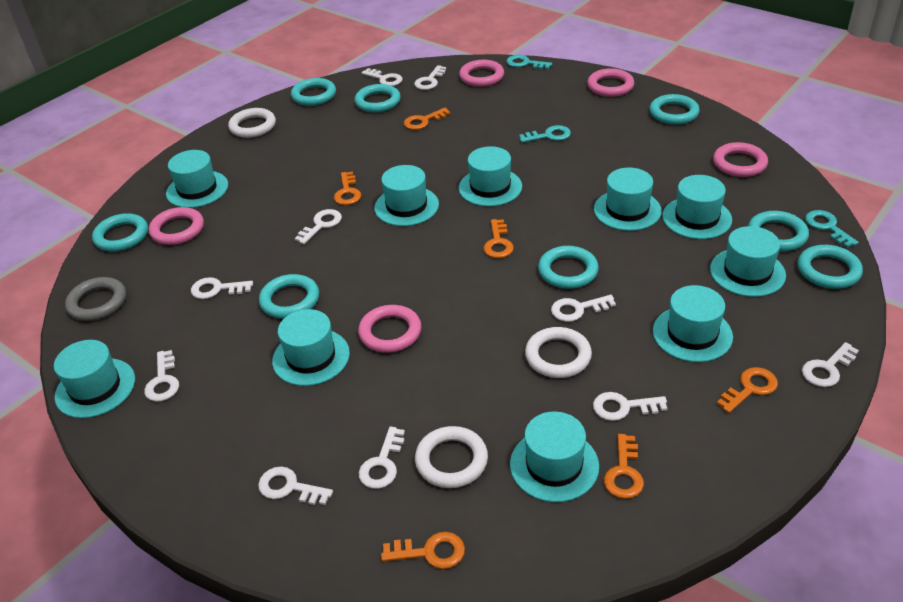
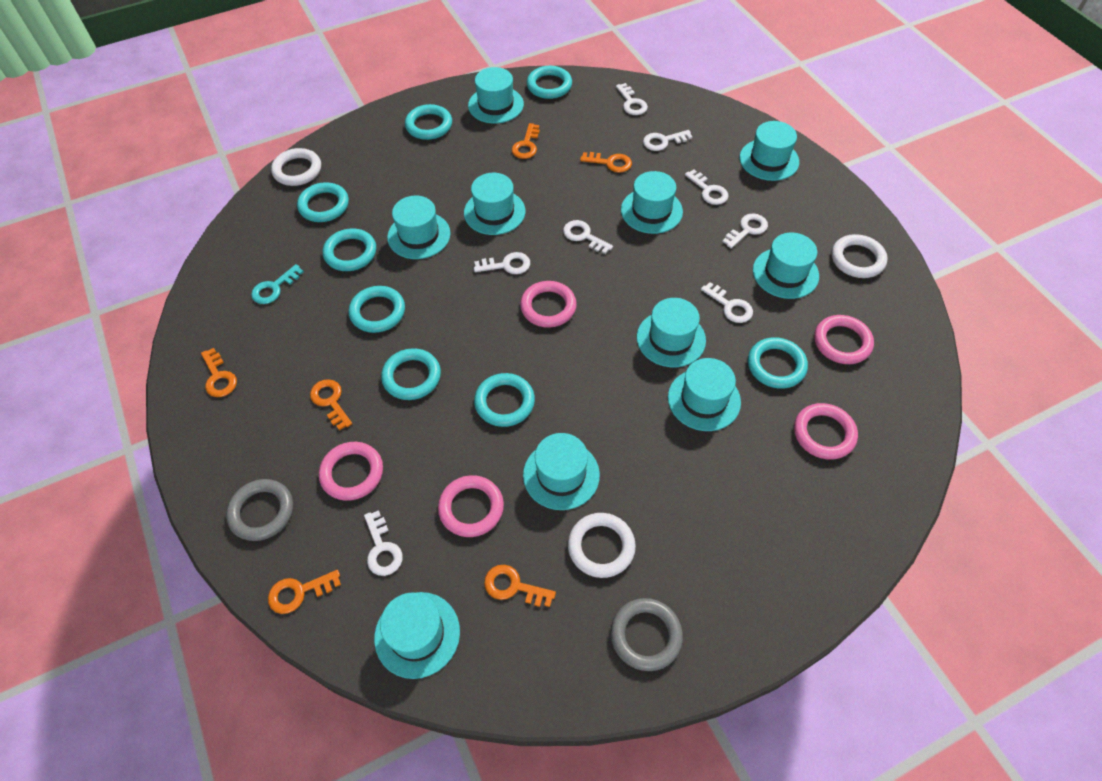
grey ring: [65,277,126,321] = 1 -> [226,479,293,541] [611,598,683,671] = 2
turquoise key: [506,55,552,69] [519,125,571,143] [805,210,859,247] = 3 -> [251,264,304,304] = 1
white key: [144,350,179,402] [191,277,253,299] [258,467,333,505] [295,209,342,244] [359,426,405,489] [361,68,403,86] [414,65,446,90] [551,295,616,322] [593,392,667,421] [802,342,859,387] = 10 -> [364,510,403,576] [474,252,530,274] [563,220,613,254] [616,83,648,115] [643,130,692,151] [685,169,729,205] [701,282,753,323] [722,213,768,248] = 8

